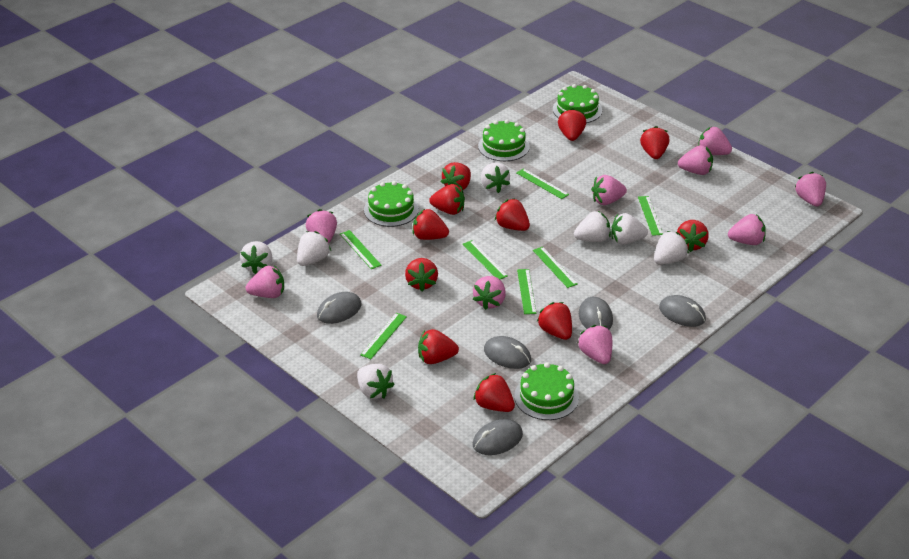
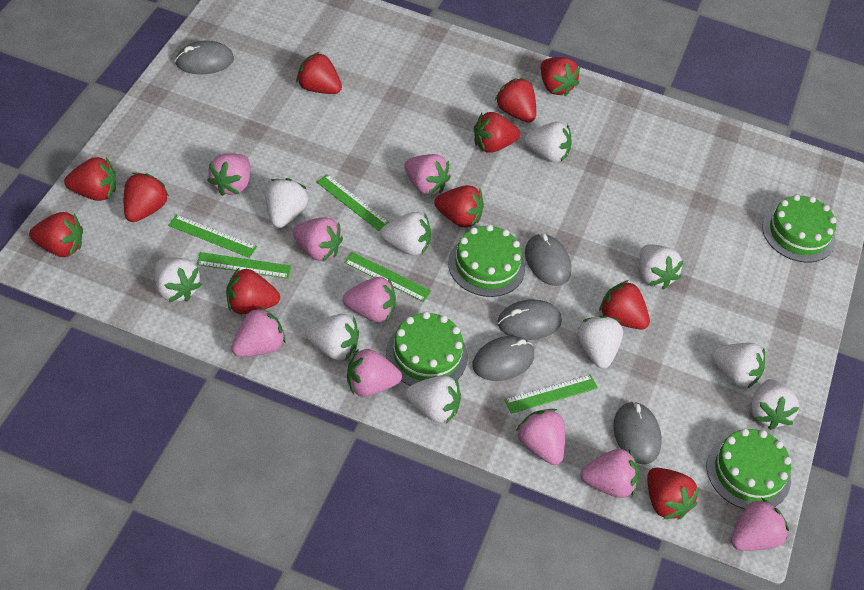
green ruler: [340,230,381,269] [360,313,407,359] [463,240,508,279] [517,168,569,199] [517,269,536,314] [533,247,578,288] [638,196,663,236] = 7 -> [168,215,257,258] [197,252,291,279] [317,174,389,231] [344,252,431,302] [504,375,598,414] = 5
white strawberry: [240,241,272,274] [297,231,331,266] [357,364,395,399] [481,163,510,193] [574,211,611,242] [611,213,648,245] [654,231,689,265] = 7 -> [155,258,202,302] [265,178,308,228] [305,314,359,361] [380,212,431,255] [406,375,461,424] [524,122,572,162] [578,316,623,369] [640,244,684,290] [712,343,765,389] [751,379,799,430] = 10

